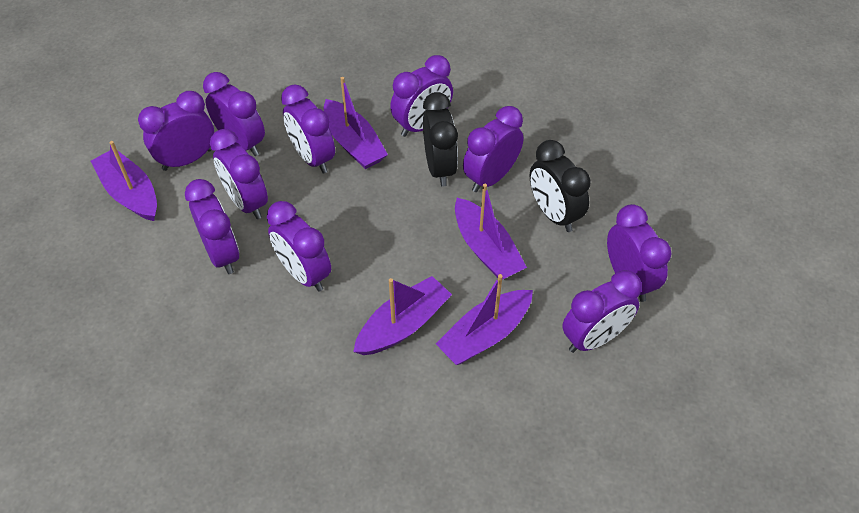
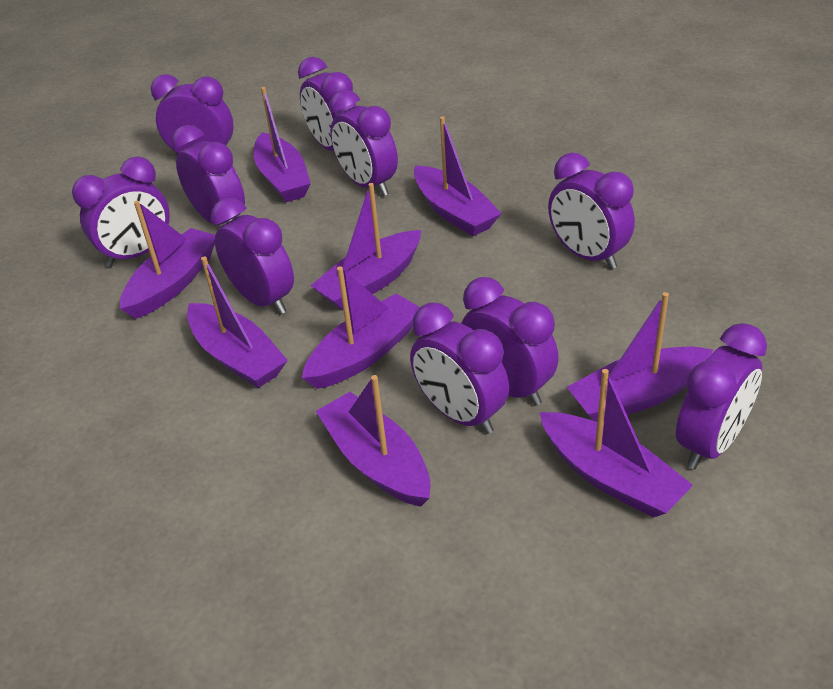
black clock: [423,92,458,187] [530,140,591,232] = 2 -> none = 0
purple boat: [91,141,157,221] [324,77,388,169] [353,276,452,355] [436,274,533,365] [455,184,527,280] = 5 -> [120,201,215,319] [187,256,288,388] [254,87,311,202] [302,266,420,389] [310,183,421,310] [316,375,430,507] [414,116,502,236] [540,369,693,518] [567,292,713,422] = 9

